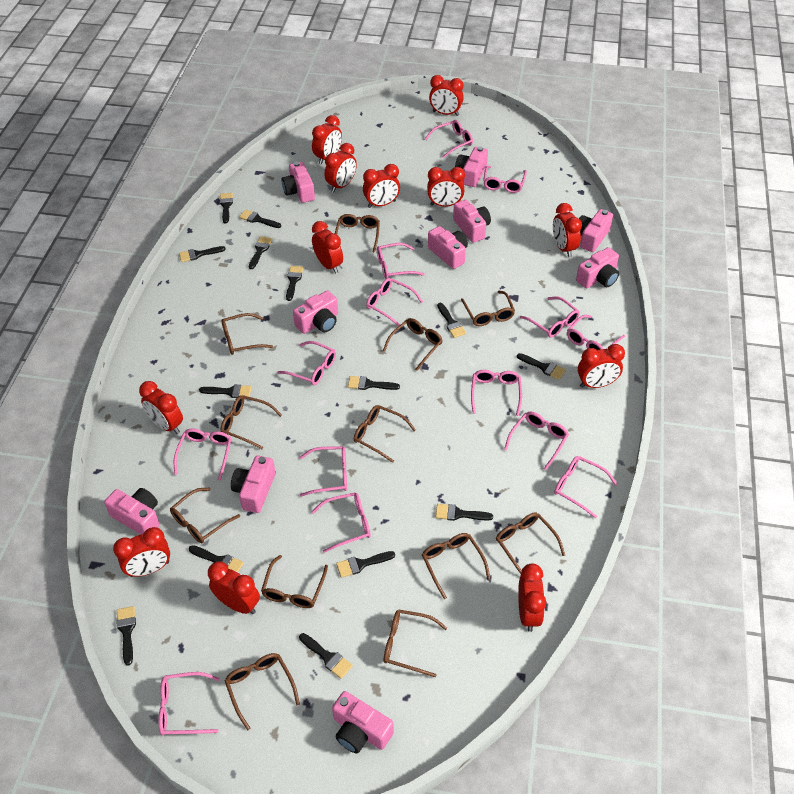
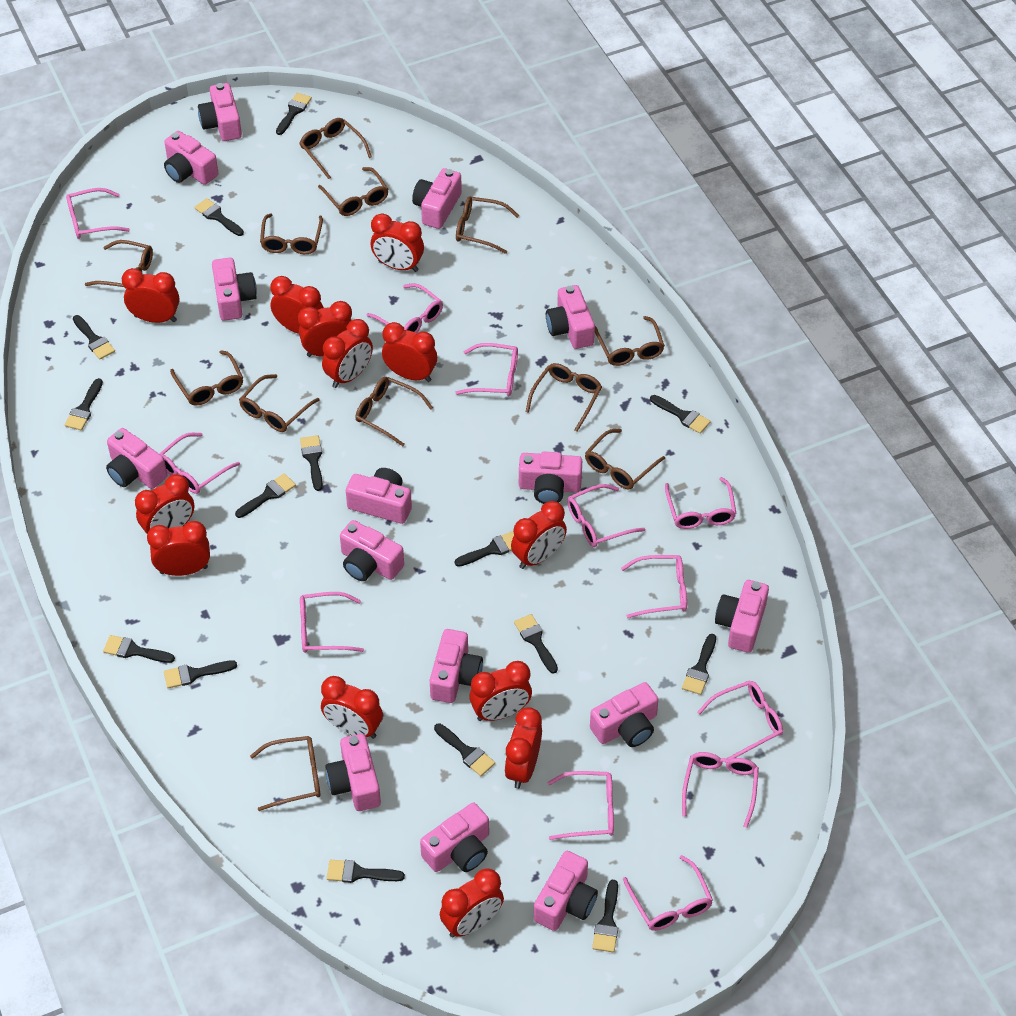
black brush: [117,606,136,666] [179,246,226,262] [189,545,244,572] [199,384,252,398] [220,193,233,223] [239,210,281,228] [249,236,272,269] [286,266,303,301] [299,633,353,679] [336,551,395,578] [348,376,400,390] [436,504,493,521] [437,303,466,338] [517,353,566,380] = 14 -> [65,378,103,430] [73,315,115,360] [103,635,175,663] [164,660,237,688] [194,198,244,236] [235,473,296,518] [276,93,312,135] [300,435,323,491] [327,860,405,883] [434,723,495,776] [455,531,514,567] [514,614,558,674] [592,880,618,952] [650,395,711,434] [682,634,716,695] = 15
pink camera: [104,488,160,535] [231,455,276,513] [281,162,315,203] [293,290,338,334] [332,691,394,753] [428,226,468,269] [453,200,491,243] [455,146,488,187] [576,247,619,288] [579,209,613,252] = 10 -> [106,428,167,489] [164,131,218,185] [198,83,242,141] [212,258,257,321] [325,734,381,811] [340,520,404,581] [346,468,412,524] [412,168,462,229] [420,803,489,872] [430,629,483,703] [519,452,582,504] [534,851,598,931] [546,285,595,349] [590,682,659,747] [715,580,769,653] = 15
pink glasses: [158,672,220,735] [174,428,232,480] [278,341,336,385] [300,446,347,497] [312,493,371,553] [366,278,423,326] [377,243,424,279] [425,120,473,158] [471,370,522,416] [483,166,527,193] [504,411,569,470] [520,296,580,338] [554,456,617,518] [567,315,625,350] = 14 -> [66,188,130,239] [159,433,240,494] [300,592,364,653] [367,283,443,333] [455,343,518,397] [547,771,614,840] [567,484,645,547] [621,555,687,618] [623,855,713,931] [665,477,736,529] [682,752,759,828] [697,680,783,760] = 12
red clock: [113,527,170,577] [139,381,183,434] [208,561,260,614] [312,115,342,165] [312,221,343,274] [325,143,357,193] [363,164,400,208] [427,167,465,207] [429,75,464,116] [518,563,546,632] [553,203,582,257] [578,344,625,388] = 12 -> [122,268,180,323] [135,474,194,534] [147,521,210,576] [270,276,324,334] [298,301,352,357] [321,676,383,739] [322,319,373,388] [371,214,424,272] [382,322,437,382] [440,868,504,937] [469,661,532,721] [504,707,542,789] [511,501,567,569] = 13

